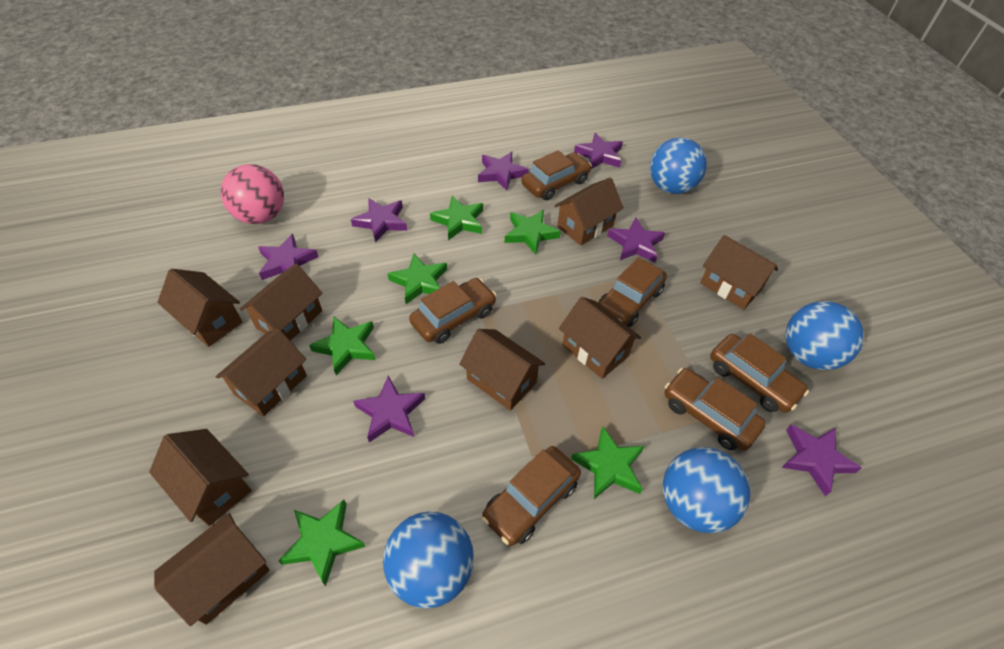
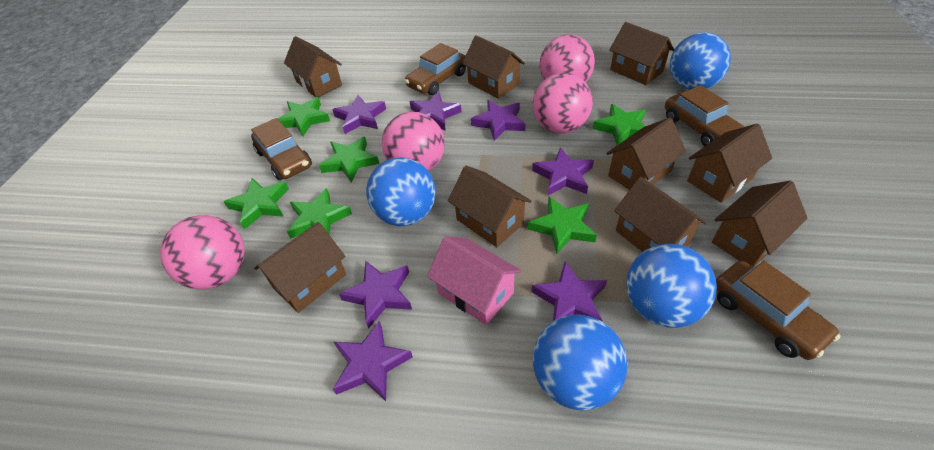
brown car: [409,278,497,344] [482,446,581,546] [522,150,592,200] [598,257,667,327] [665,368,766,451] [710,333,809,413] = 6 -> [251,118,312,180] [405,43,466,95] [665,85,744,146] [716,261,840,360] = 4
pink ball: [221,164,284,224] = 1 -> [160,215,245,290] [382,112,445,171] [532,73,593,134] [540,35,595,82] = 4
pink house: none = 0 -> [427,236,521,325] = 1

